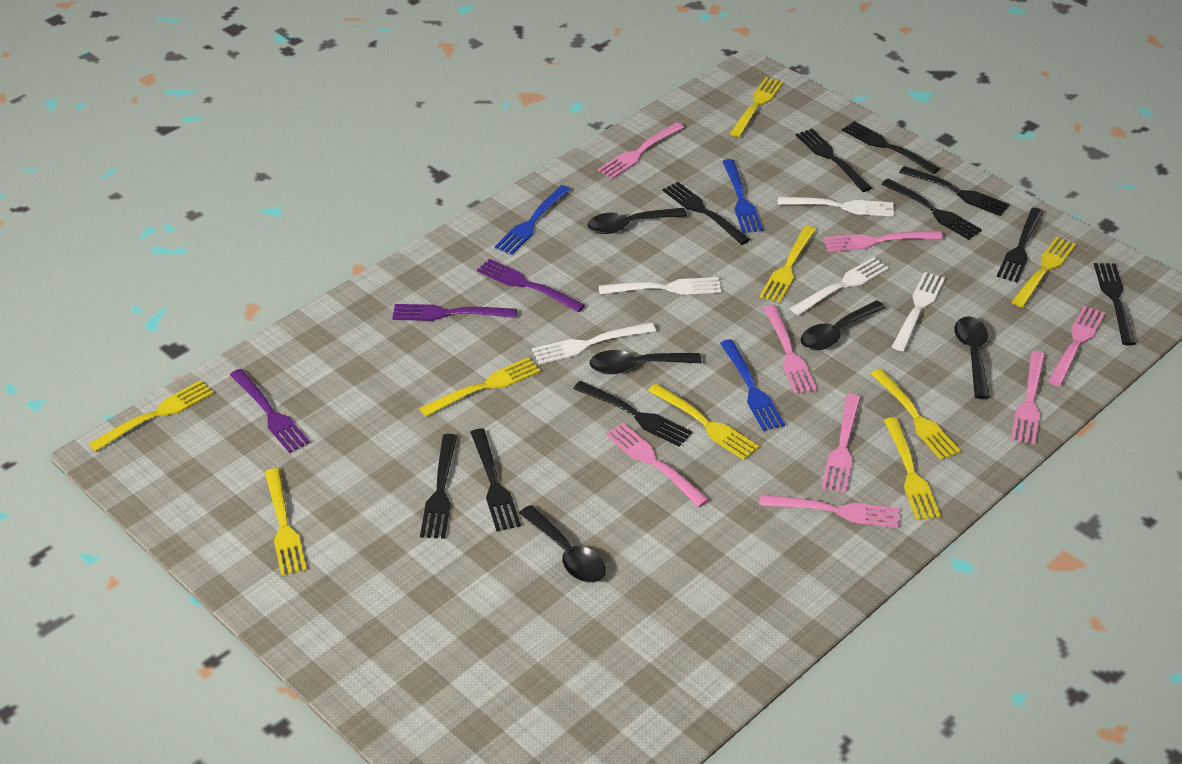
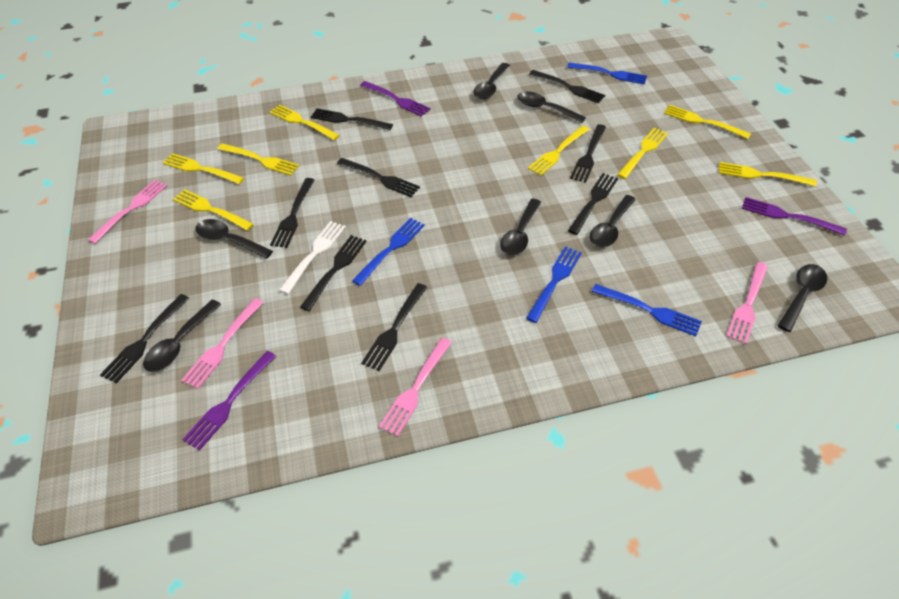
black fork: [420,434,457,539] [470,429,521,531] [573,381,692,447] [662,182,750,245] [796,129,872,192] [842,121,940,174] [881,178,982,240] [899,166,1010,216] [997,208,1044,283] [1094,263,1136,345] = 10 -> [100,294,189,383] [270,178,314,248] [300,235,367,311] [311,108,393,130] [337,158,420,197] [361,283,427,371] [529,70,605,103] [568,173,618,235] [570,124,606,183] = 9
black spoon: [519,505,606,583] [588,208,687,234] [589,350,701,374] [801,300,886,351] [954,316,990,399] = 5 -> [143,300,221,372] [195,219,273,259] [473,63,510,99] [500,199,541,255] [517,91,586,123] [590,195,636,247] [778,264,827,332] = 7
blue fork: [495,185,571,255] [720,339,785,431] [722,159,763,233] = 3 -> [352,218,425,286] [526,246,582,323] [567,62,647,84] [592,284,702,336] = 4
pink fork: [598,122,684,179] [605,423,709,507] [759,494,900,528] [763,305,817,394] [822,394,861,493] [823,231,943,252] [1011,351,1045,444] [1048,306,1105,386] = 8 -> [88,180,168,244] [181,298,264,389] [379,338,452,437] [726,262,768,344] = 4
white fork: [532,322,656,364] [599,277,721,295] [778,197,894,217] [790,257,889,316] [892,272,945,351] = 5 -> [279,221,346,294] = 1
yellow fork: [89,380,213,452] [265,468,306,576] [419,357,540,417] [648,383,759,460] [729,77,783,137] [760,226,816,303] [871,369,961,460] [884,417,941,520] [1012,237,1076,307] = 9 -> [162,153,244,184] [173,189,254,231] [218,143,299,176] [270,105,340,140] [528,126,590,176] [617,128,668,179] [664,105,751,139] [719,162,817,187] = 8

